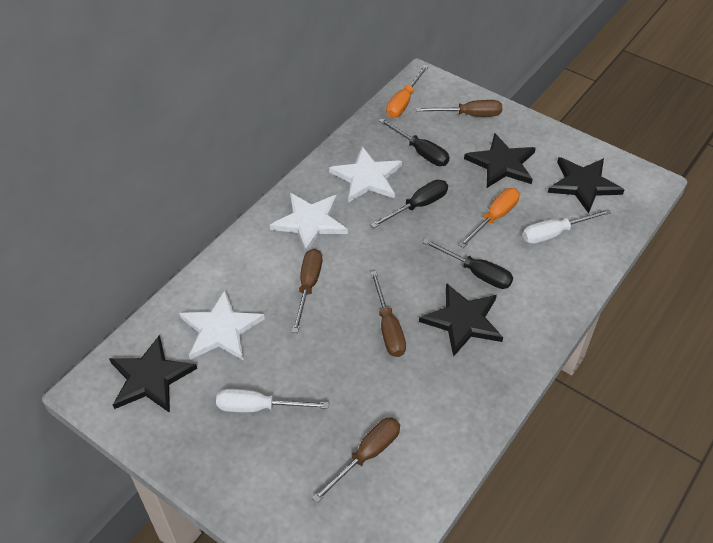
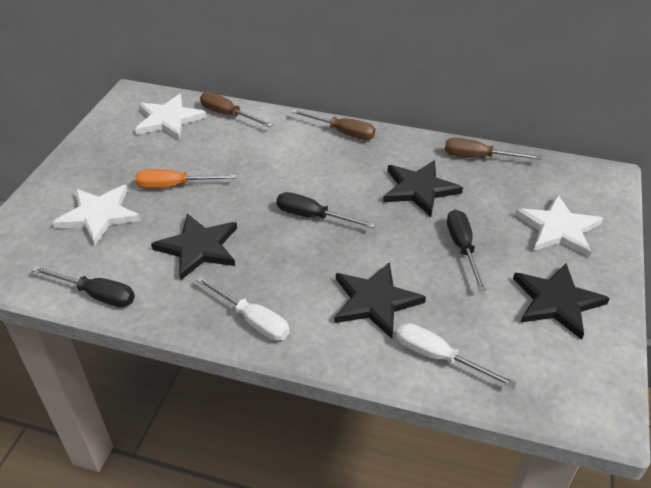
brown screwdriver: [292,249,322,333] [312,417,400,503] [370,271,406,357] [416,100,502,117] = 4 -> [200,92,273,127] [292,109,375,140] [445,138,541,160] = 3
orange screwdriver: [386,65,429,118] [459,188,520,248] = 2 -> [135,169,236,188] = 1

